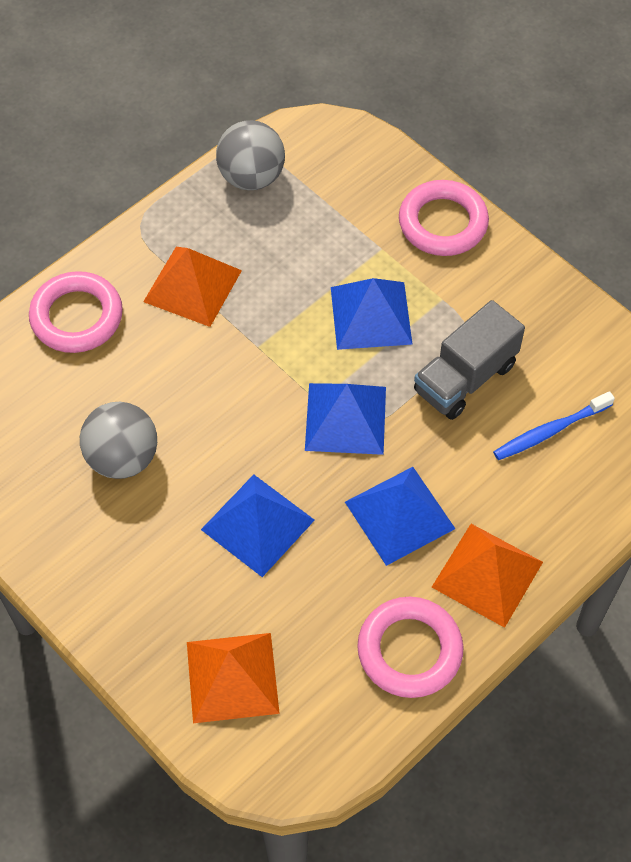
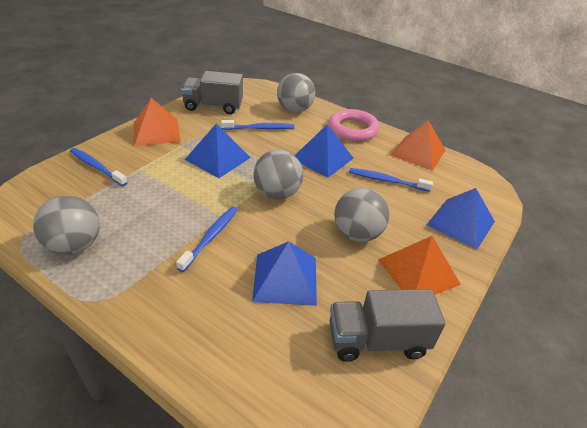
blue toothbrush: [493,391,615,460] = 1 -> [70,148,127,186] [176,206,238,272] [221,120,295,130] [349,168,433,192] = 4
grey ball: [80,402,157,479] [216,120,285,190] = 2 -> [33,195,100,255] [253,150,303,200] [277,73,315,113] [334,188,389,242] = 4
grey truck: [414,300,525,420] = 1 -> [181,71,243,114] [329,289,446,362] = 2
pink ring: [29,271,123,353] [357,597,463,698] [399,180,489,256] = 3 -> [329,109,380,141] = 1

